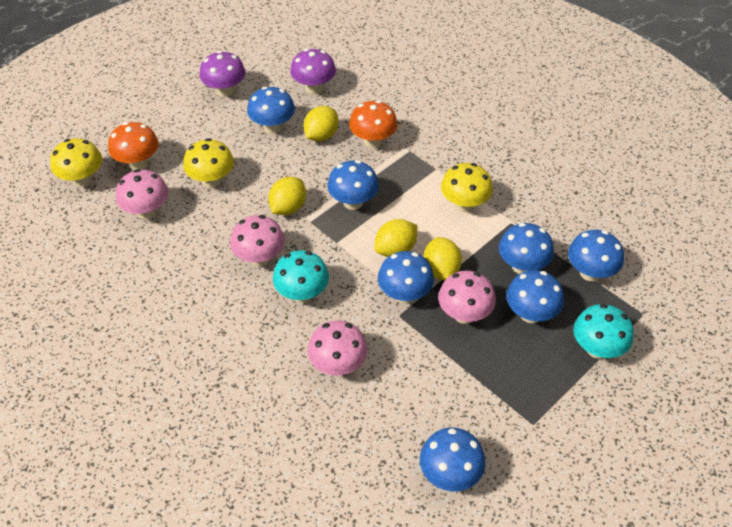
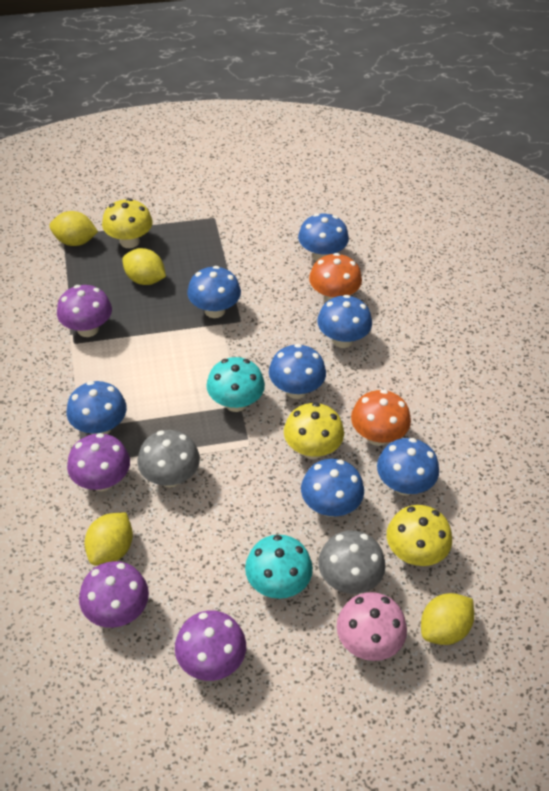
grey mushroom: none = 0 -> [138,430,200,487] [318,530,386,594] = 2
pink mushroom: [116,169,169,219] [230,215,285,267] [308,320,368,376] [438,271,496,324] = 4 -> [337,592,407,661] = 1
purple mushroom: [200,51,246,97] [290,49,336,94] = 2 -> [57,285,112,337] [67,433,130,491] [79,561,149,628] [175,610,246,681] = 4

